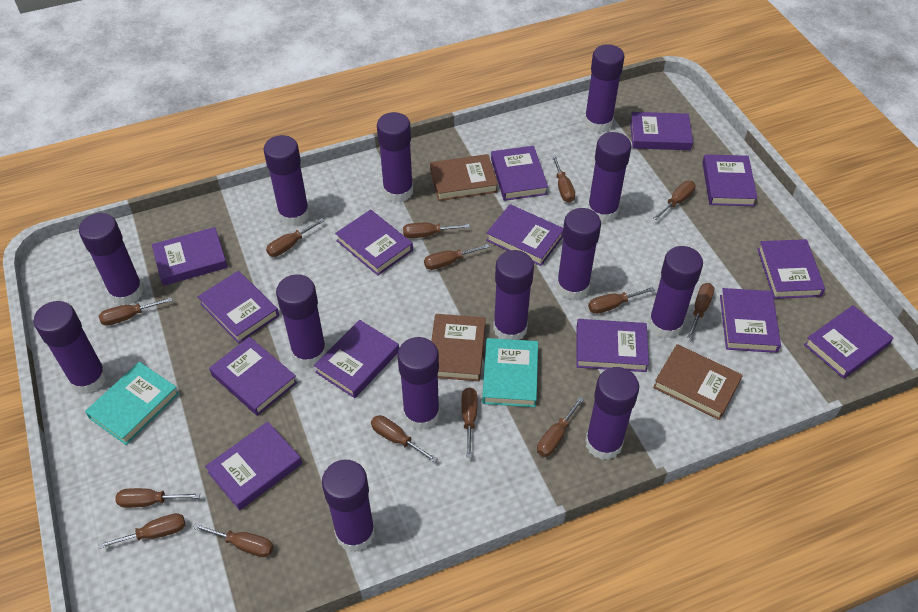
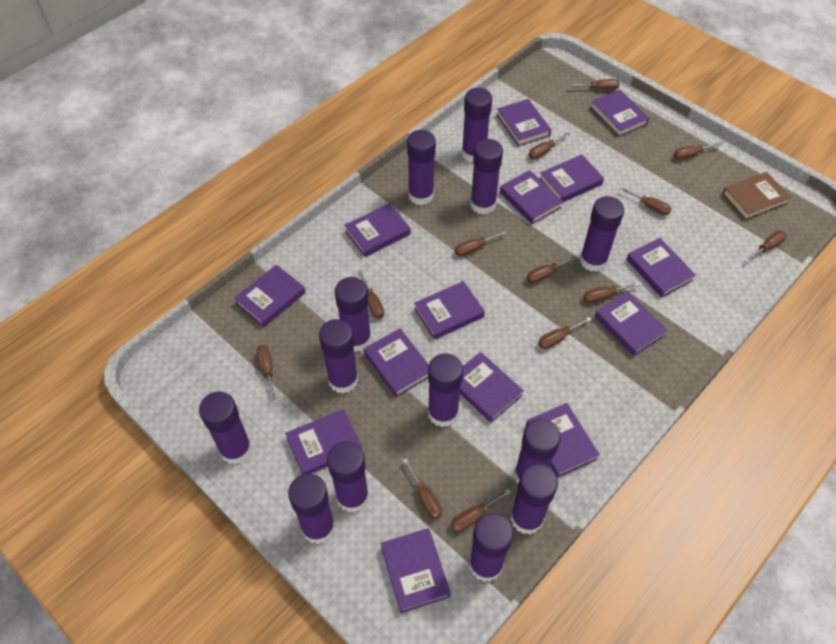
brown book: [430,154,498,201] [431,314,486,381] [653,344,743,420] = 3 -> [722,172,791,220] = 1
brown screwdriver: [98,513,185,549] [99,297,172,326] [116,488,200,508] [193,523,274,557] [266,218,324,257] [371,415,438,463] [403,223,470,238] [424,244,489,270] [462,387,477,458] [537,397,584,457] [552,155,575,203] [588,287,655,314] [653,181,696,220] [688,283,715,339] = 14 -> [256,345,276,401] [358,271,384,319] [402,458,442,519] [451,489,511,532] [455,231,507,257] [527,255,578,284] [528,132,570,159] [538,317,591,349] [569,79,620,90] [583,282,640,304] [620,187,671,216] [673,142,723,160] [745,230,787,262] = 13
turquoise book: [85,362,179,445] [482,338,538,407] = 2 -> none = 0

